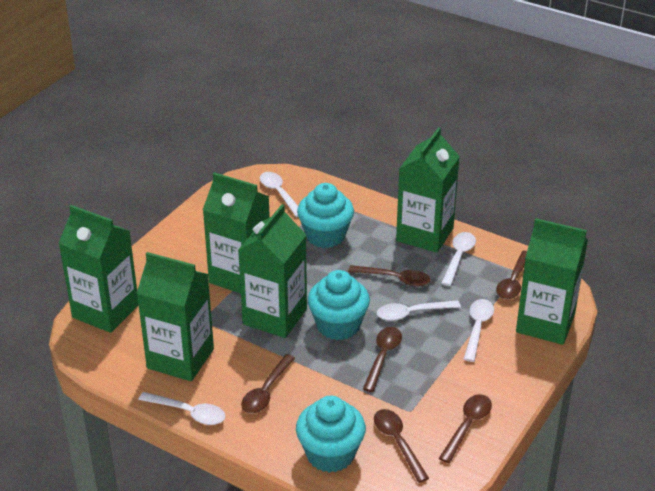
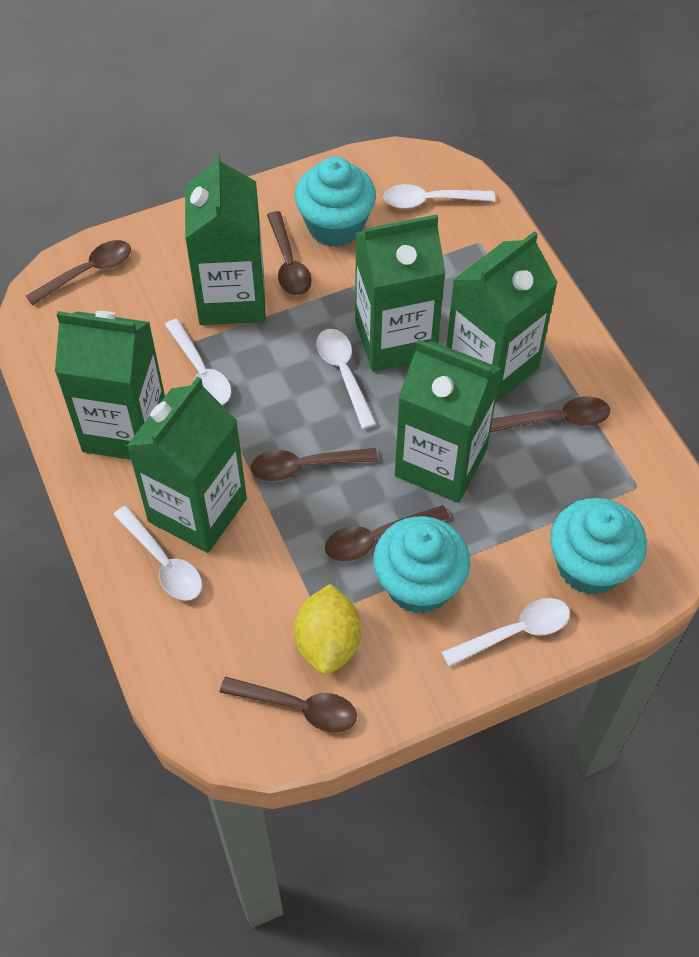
yellow lemon: none = 0 -> [294,584,361,675] = 1

